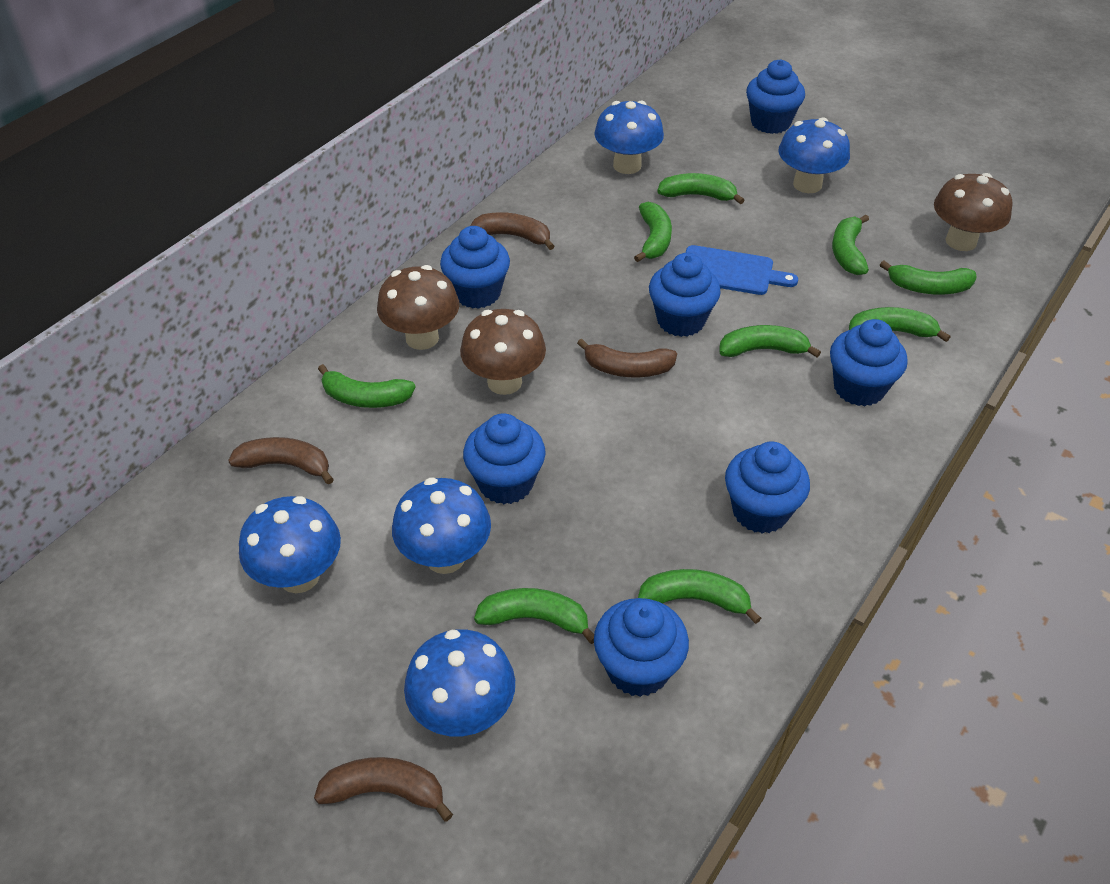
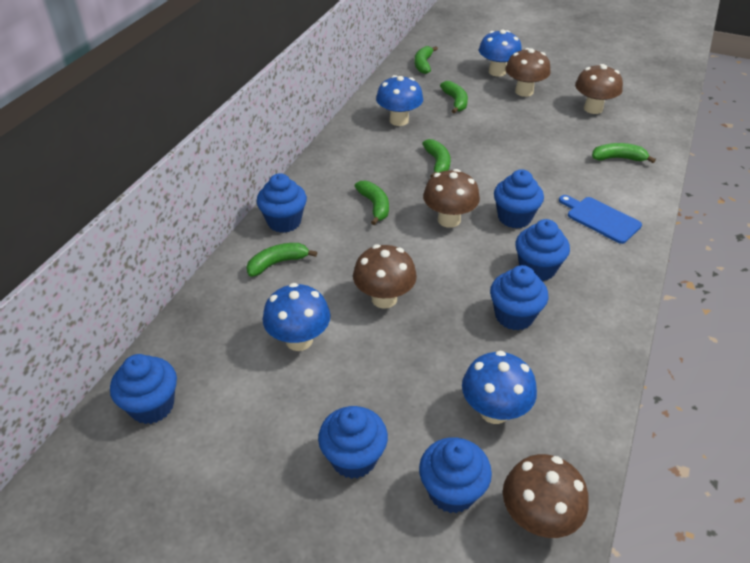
blue mushroom: [239,496,341,593] [392,478,491,574] [404,629,515,736] [594,100,664,174] [778,117,850,193] = 5 -> [263,283,330,351] [376,75,423,126] [462,351,537,424] [479,29,522,76] = 4
brown banana: [228,437,334,485] [314,757,453,822] [470,212,554,250] [577,338,677,377] = 4 -> none = 0
brown mushroom: [377,265,459,350] [460,309,546,395] [934,173,1012,251] = 3 -> [353,244,417,309] [423,169,480,228] [503,454,588,538] [505,48,550,97] [575,64,623,114] = 5
green banana: [318,364,415,408] [474,588,594,644] [634,202,672,262] [638,569,761,624] [657,173,744,204] [719,325,821,357] [832,215,869,275] [849,307,950,342] [880,261,977,295] = 9 -> [246,243,317,277] [355,181,389,225] [414,46,438,74] [422,139,451,177] [440,81,468,114] [592,143,656,163] = 6

